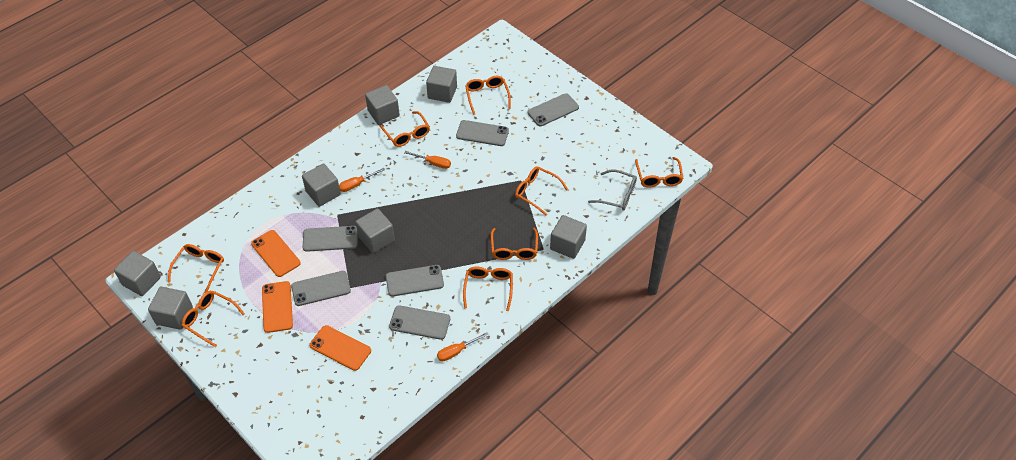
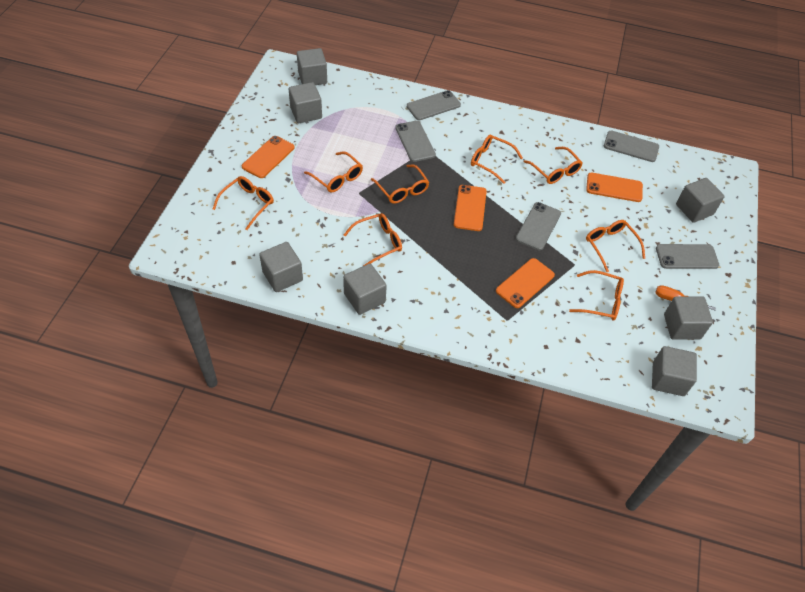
grey glasses: [588,169,637,211] = 1 -> none = 0
grey phone: [291,271,351,306] [303,226,358,252] [386,265,444,297] [389,305,450,340] [456,120,509,146] [527,93,579,126] = 6 -> [395,121,436,162] [407,90,461,120] [516,202,561,250] [604,131,659,162] [656,244,719,269] = 5
orange phone: [251,230,301,277] [262,281,293,333] [309,325,371,371] = 3 -> [242,136,295,178] [454,185,487,231] [496,258,555,308] [586,173,643,202] = 4
orange screwdriver: [339,168,385,192] [404,151,451,169] [437,332,489,361] = 3 -> [656,285,716,310] = 1

